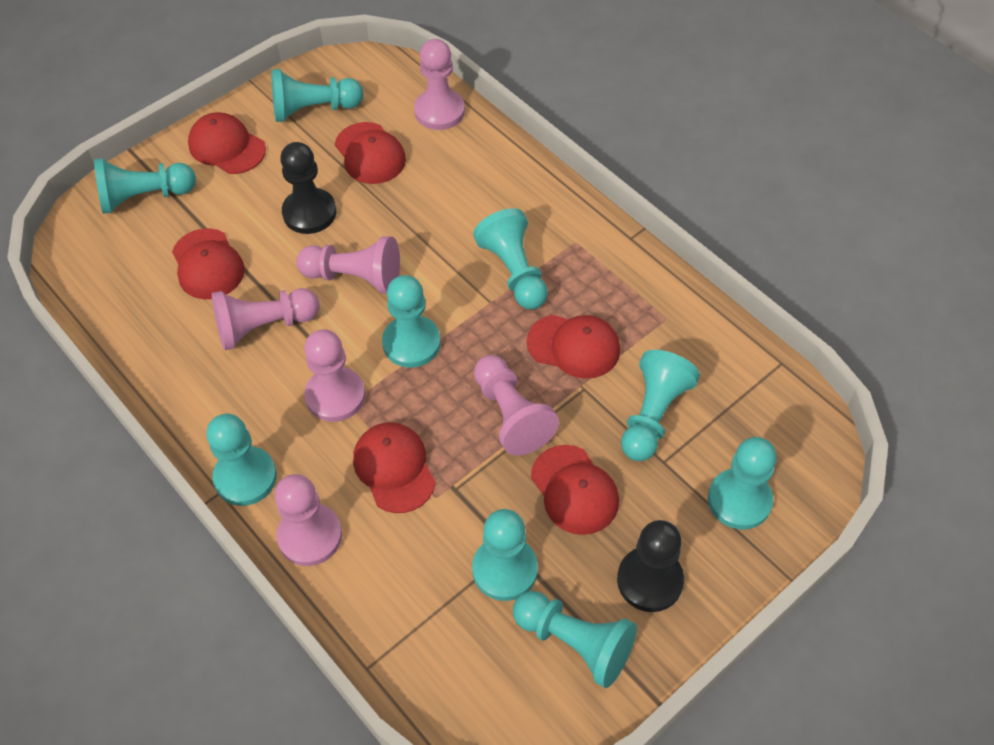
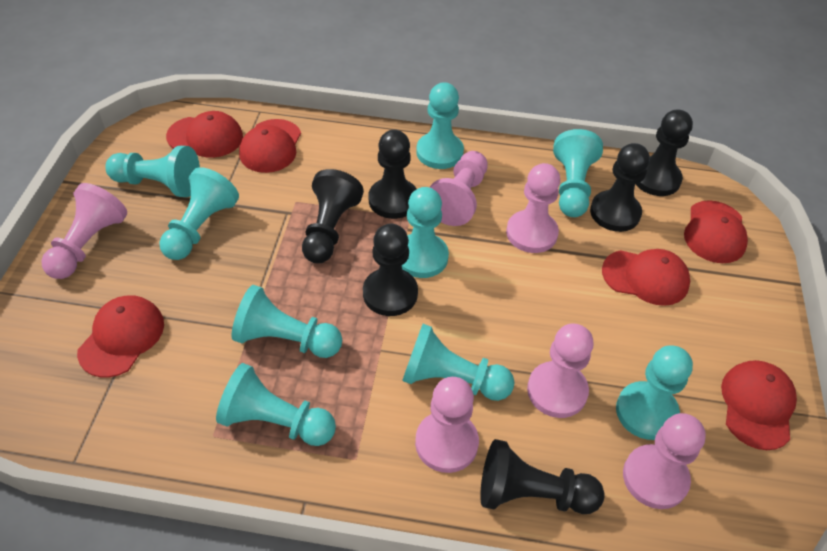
black pawn: [280,142,337,234] [617,520,684,612] = 2 -> [302,169,364,263] [363,224,418,316] [369,130,417,219] [480,439,605,514] [590,143,650,232] [636,109,693,196] = 6

